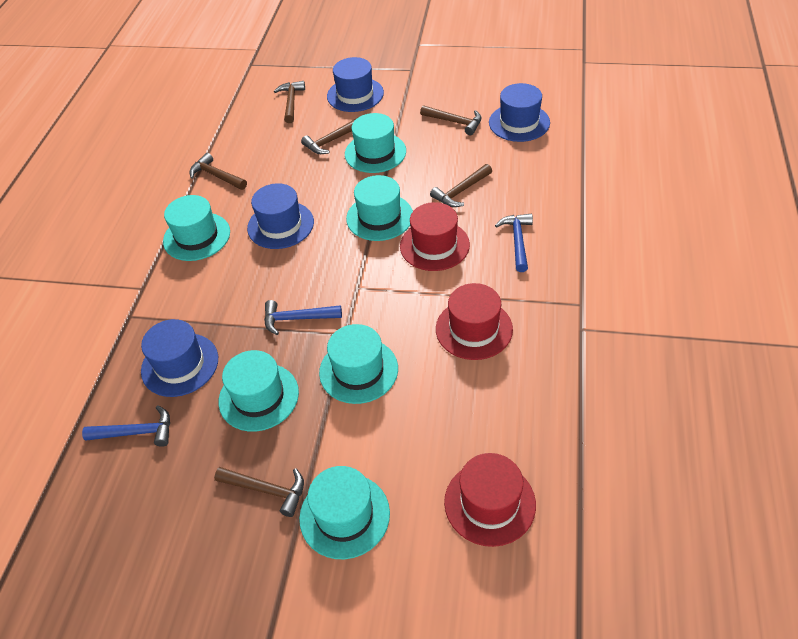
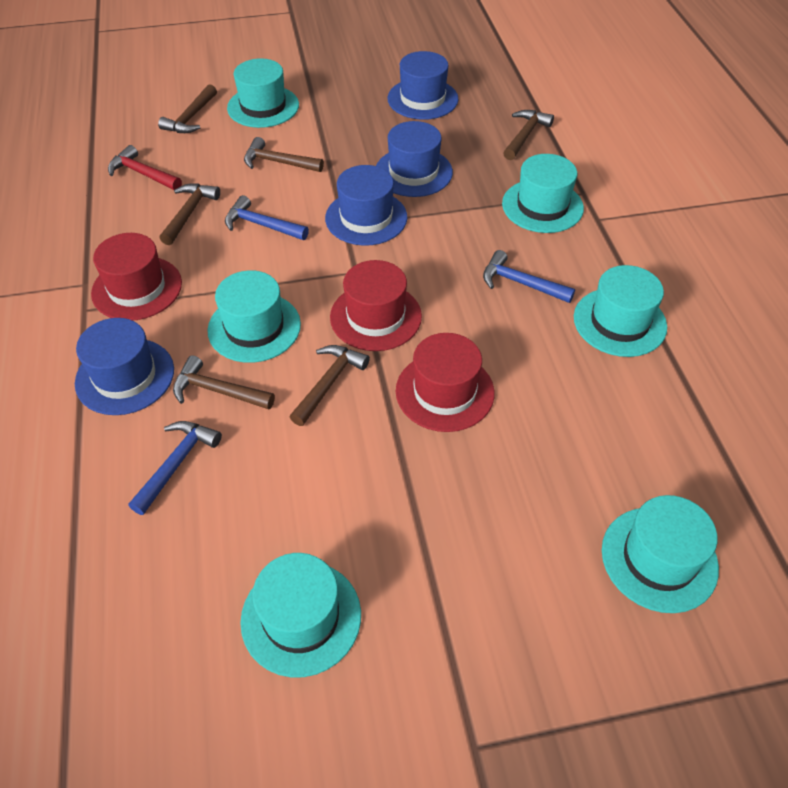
red hammer: none = 0 -> [108,145,182,190] = 1

